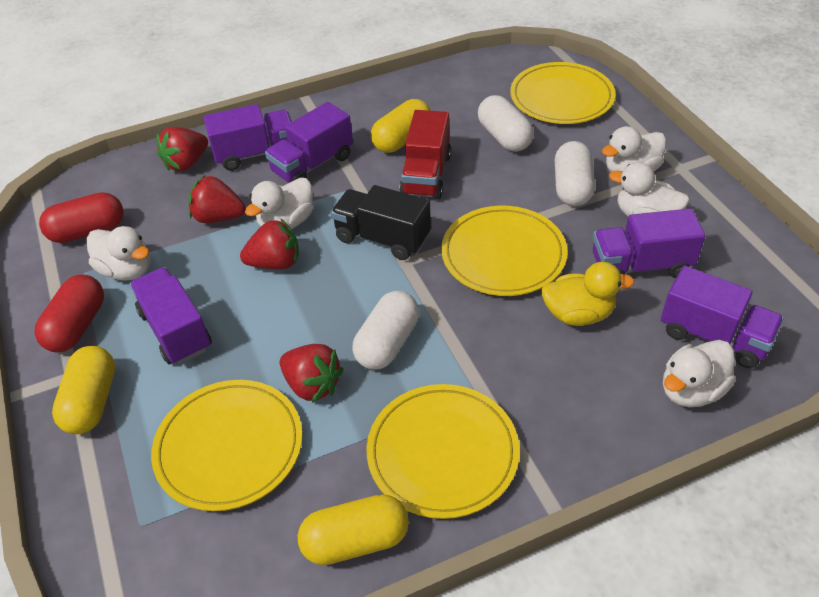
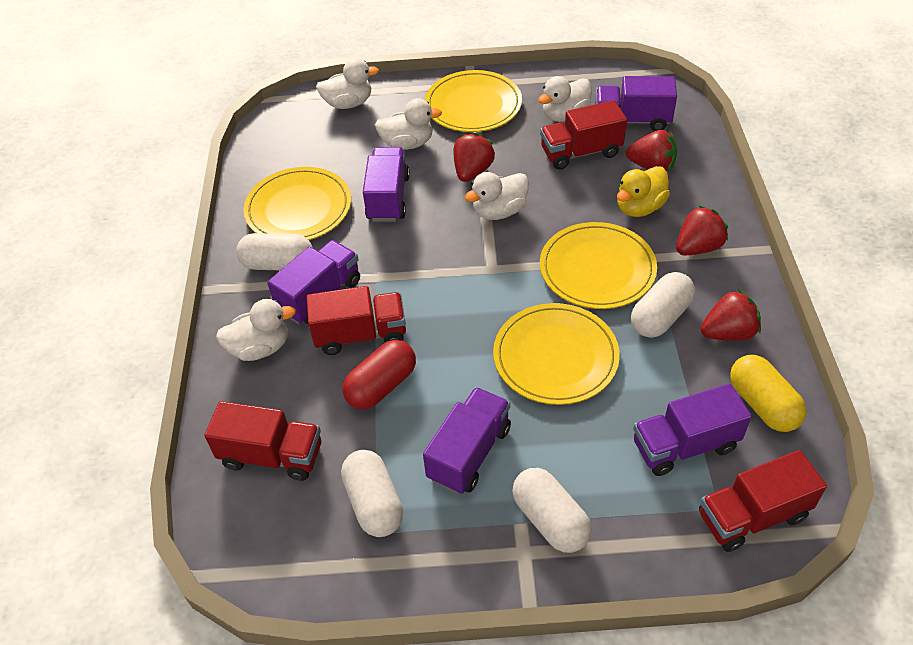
black truck: [331,185,431,260] = 1 -> none = 0
red capsule: [35,275,104,352] [39,192,123,243] = 2 -> [342,340,416,409] = 1
red truck: [400,110,451,199] = 1 -> [205,401,321,481] [306,286,406,355] [540,100,627,170] [699,450,827,552] = 4
white capsule: [352,291,419,370] [478,95,534,152] [555,141,595,206] = 3 -> [236,233,313,270] [341,450,403,537] [512,468,592,553] [631,272,695,338] = 4
yellow capsule: [52,346,115,434] [297,494,409,565] [371,99,431,153] = 3 -> [730,355,807,432] = 1

